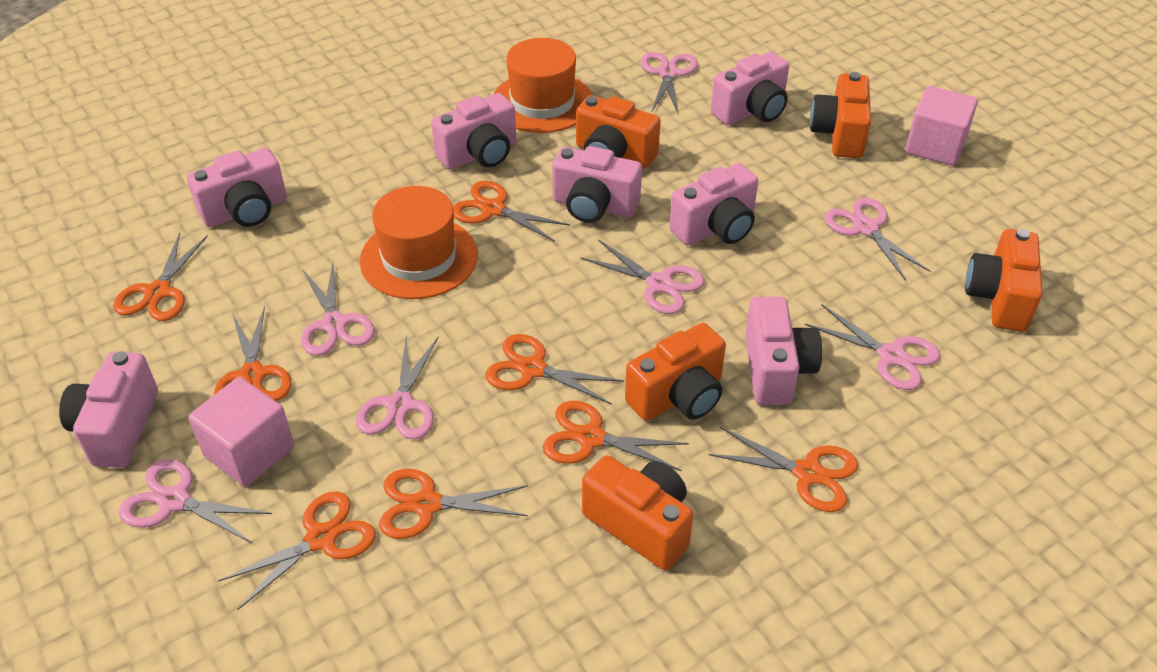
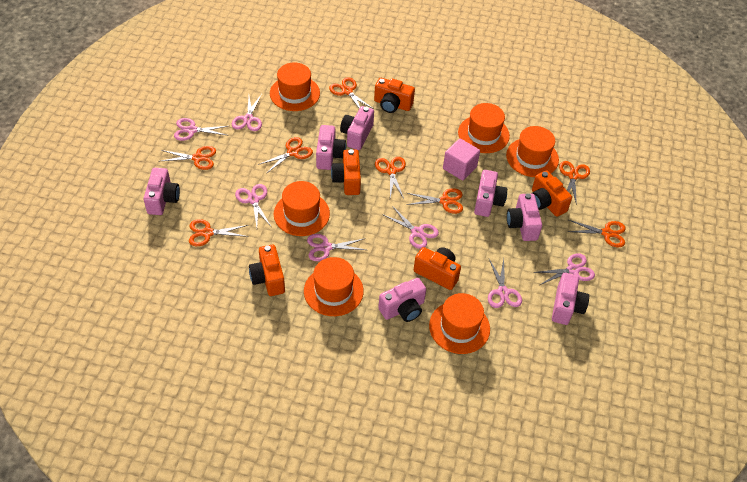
orange hat: [360,186,478,299] [494,38,592,133] = 2 -> [270,63,320,111] [274,181,330,236] [304,257,364,316] [429,293,490,354] [458,103,510,153] [506,126,559,177] = 6
pink cube: [188,377,294,487] [905,86,978,166] = 2 -> [443,138,480,181] = 1

